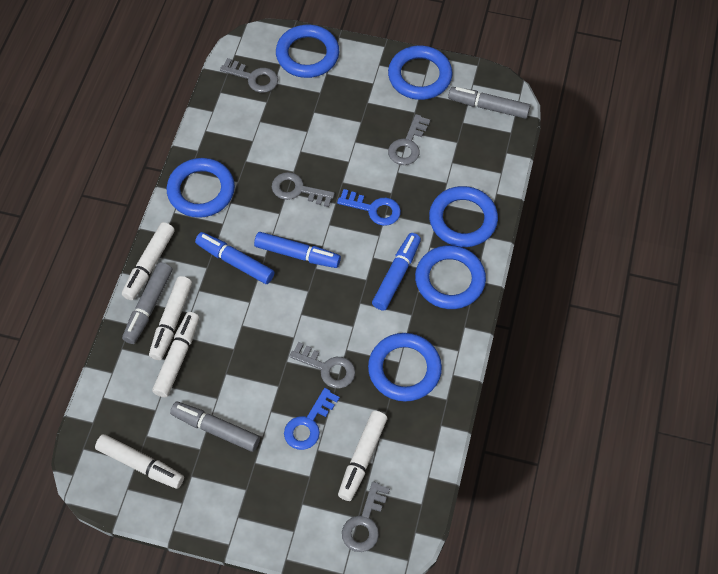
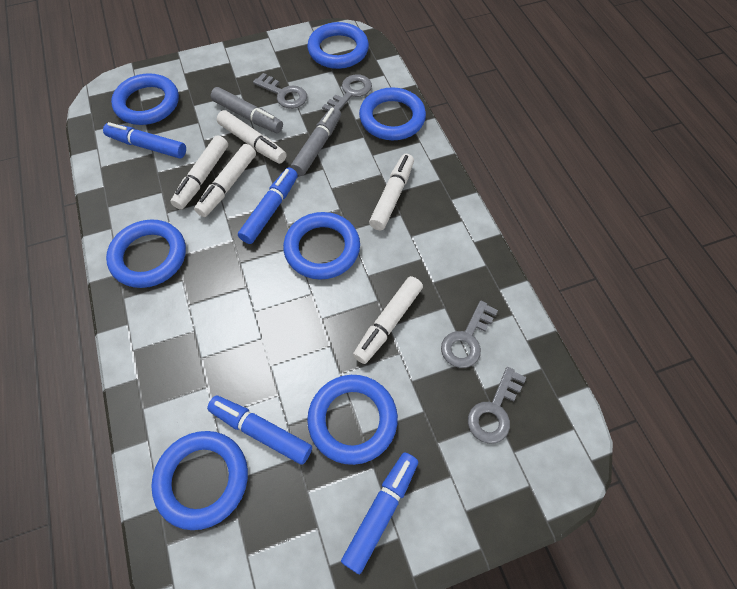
blue key: [284,388,340,450] [337,189,401,226] = 2 -> none = 0
blue marker: [195,232,275,284] [254,232,341,268] [372,233,421,311] = 3 -> [103,122,186,159] [207,395,312,465] [238,168,298,244] [341,452,418,574] = 4
blue ring: [167,158,235,218] [276,25,339,78] [368,333,442,402] [388,45,453,100] [415,245,486,309] [429,186,498,247] = 6 -> [106,219,186,288] [111,73,179,125] [151,431,248,530] [283,212,360,280] [307,22,369,69] [307,375,398,465] [359,87,426,140] = 7
grey key: [220,58,278,93] [272,172,335,207] [290,342,355,388] [342,481,390,552] [388,114,430,165] = 5 -> [253,73,307,109] [322,74,372,111] [441,301,498,368] [468,367,527,444] = 4
grey marker: [122,262,172,344] [170,402,260,452] [448,87,530,119] = 3 -> [211,87,283,133] [291,107,341,176] = 2

